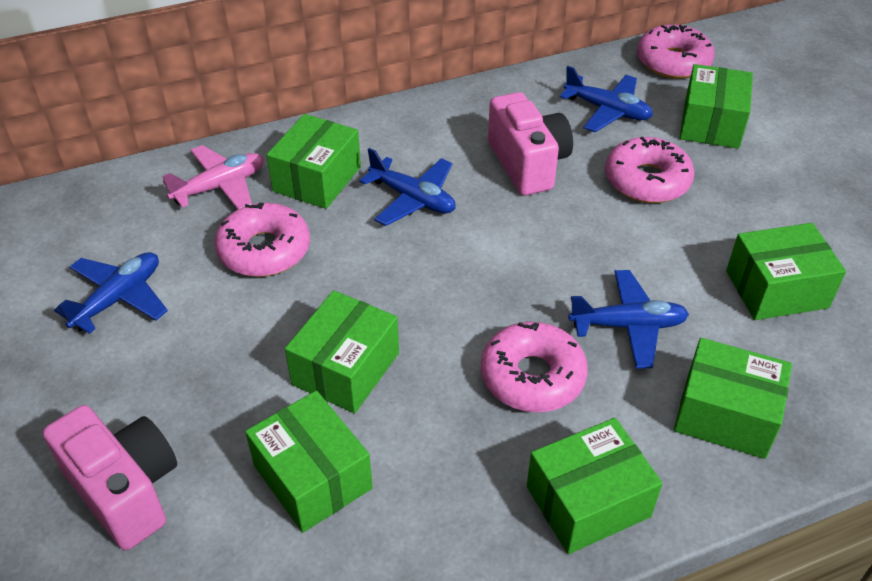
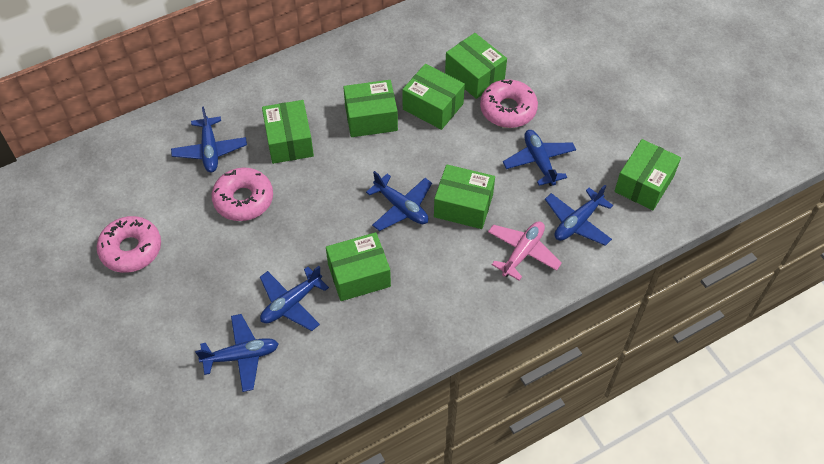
blue plane: [54,252,168,334] [359,148,455,226] [560,66,653,132] [568,270,689,369] = 4 -> [171,107,247,172] [195,314,278,392] [260,266,329,331] [366,171,432,231] [503,130,576,186] [545,185,613,246] = 6
pink camera: [43,405,177,550] [488,92,573,196] = 2 -> none = 0
pink donut: [214,203,310,277] [481,322,588,412] [605,137,694,203] [637,24,715,79] = 4 -> [97,216,161,273] [211,168,273,221] [480,79,538,128] = 3

